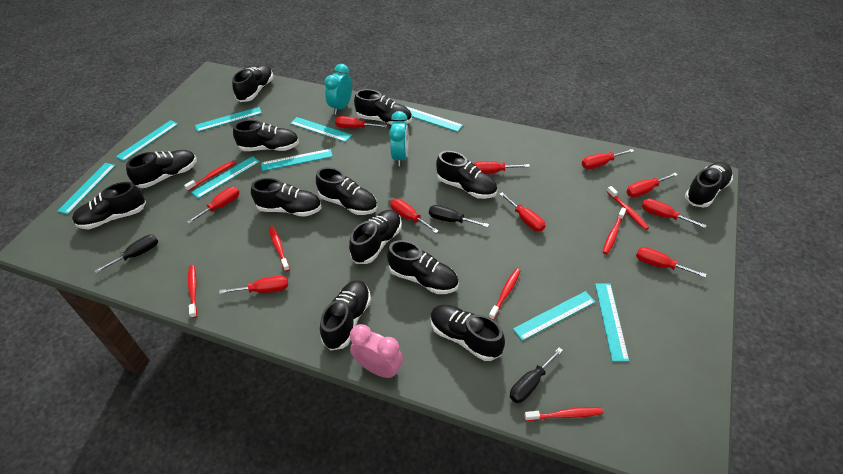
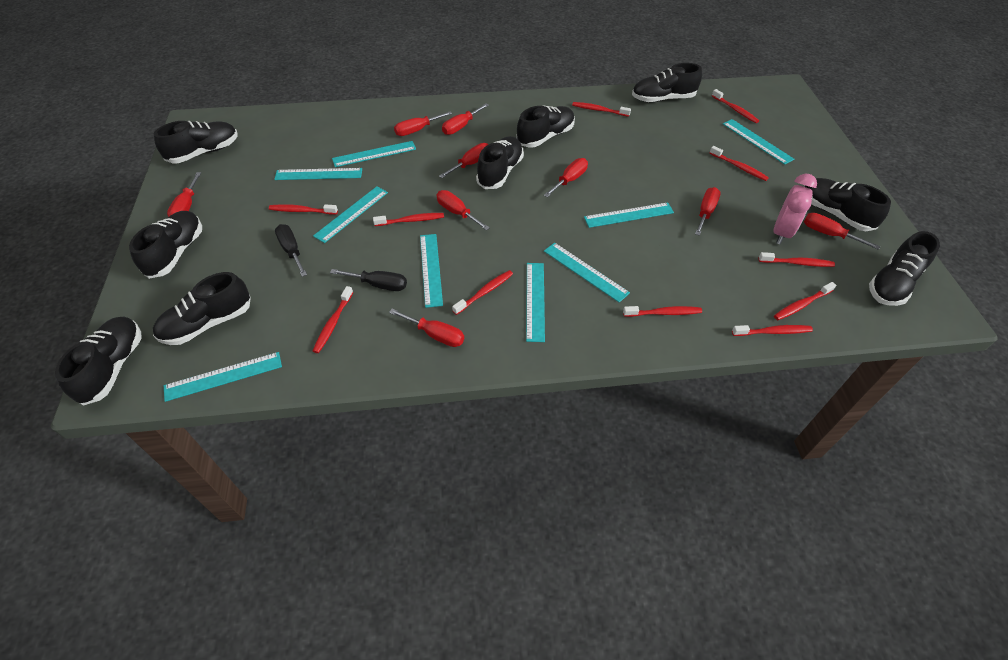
black screwdriver: [95,235,158,274] [429,205,489,227] [510,347,563,403] = 3 -> [275,224,307,277] [330,269,407,291] = 2
black shoe: [72,182,146,229] [126,150,197,188] [232,65,273,102] [233,120,299,151] [251,178,321,217] [316,167,377,215] [320,280,371,351] [349,210,402,264] [354,89,412,125] [387,240,459,294] [431,305,505,361] [436,151,497,199] [685,162,733,208] = 13 -> [55,317,142,406] [129,211,202,279] [153,272,251,345] [154,121,238,163] [476,136,524,189] [516,105,575,148] [632,63,702,102] [804,178,891,231] [869,231,940,306] = 9
red screwdriver: [187,187,239,224] [219,276,288,294] [335,116,387,128] [390,199,438,233] [474,161,530,174] [499,192,545,231] [582,149,634,169] [626,173,678,197] [636,247,707,278] [642,198,706,228] = 10 -> [167,172,201,217] [389,309,464,347] [394,111,452,136] [436,190,490,230] [439,143,489,178] [442,103,489,135] [544,158,588,197] [695,187,721,236] [804,213,880,250] = 9
red toothbrush: [184,161,235,191] [188,265,197,318] [269,226,290,272] [489,269,521,320] [524,407,603,421] [603,207,626,254] [607,186,649,230] = 7 -> [269,204,338,214] [313,286,353,353] [373,213,444,226] [452,270,513,315] [572,102,631,117] [623,306,702,317] [709,146,769,181] [712,89,759,123] [732,325,813,336] [758,252,835,267] [774,282,836,320] = 11
turquoise clock: [324,64,352,114] [389,111,409,166] = 2 -> none = 0

